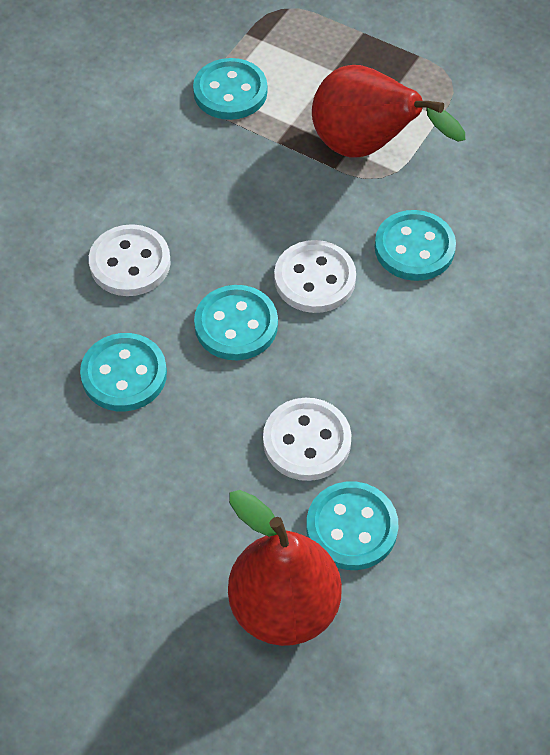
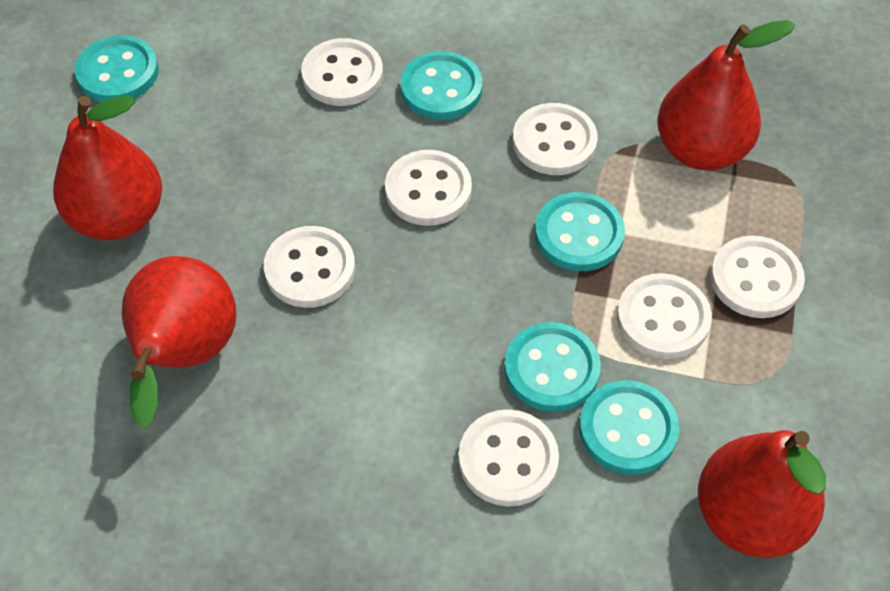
red pear: [228,490,342,646] [312,65,465,158] = 2 -> [53,96,162,240] [122,256,237,429] [657,20,795,170] [698,430,826,558] = 4
white button: [89,224,171,296] [263,398,351,481] [274,240,356,313] = 3 -> [264,226,355,308] [301,38,383,106] [385,150,472,226] [459,409,559,507] [513,103,598,175] [617,273,712,359] [710,235,805,318] = 7

